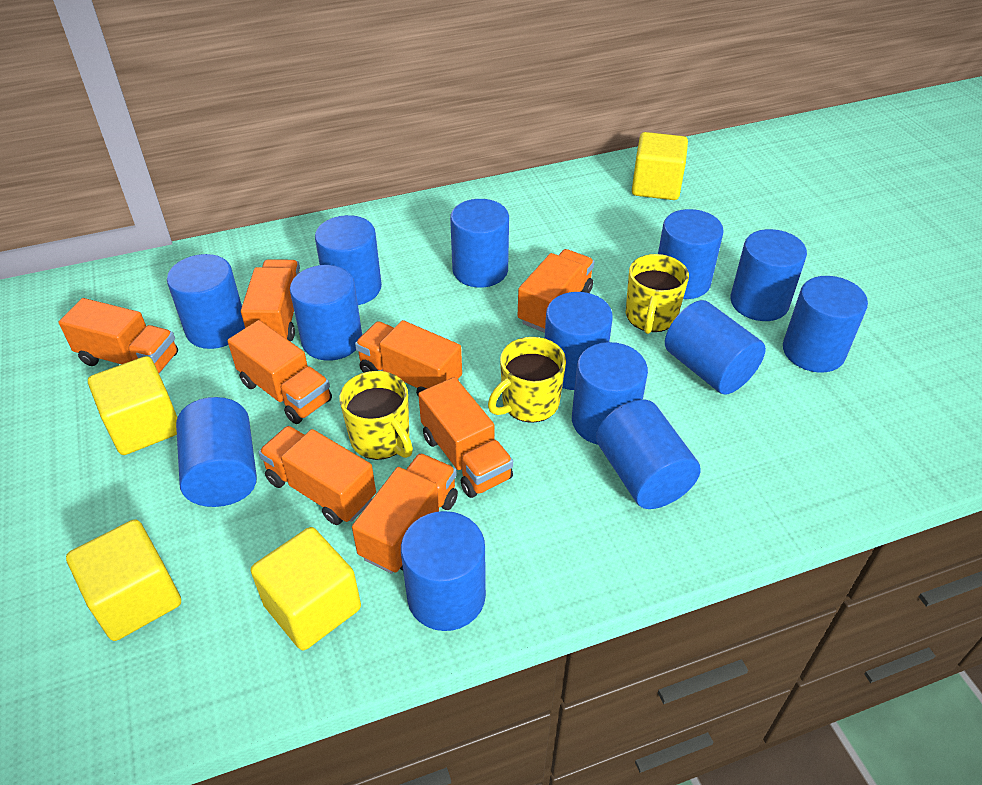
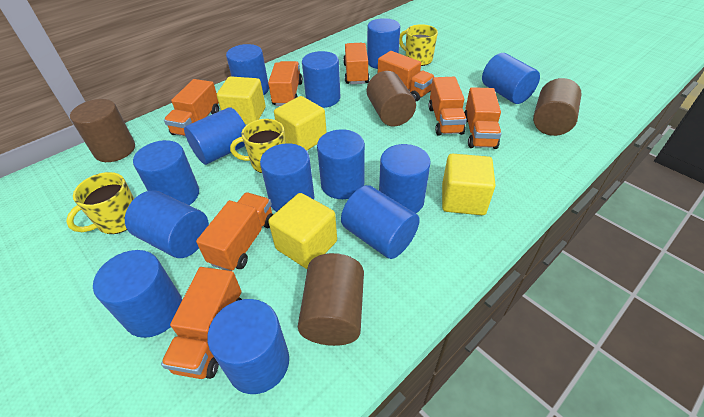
brown cylinder: none = 0 -> [70,99,135,162] [298,253,364,346] [367,71,416,126] [533,78,582,136] = 4

